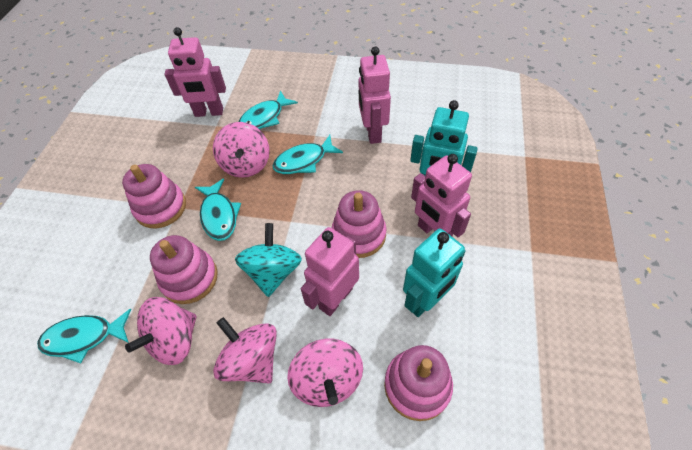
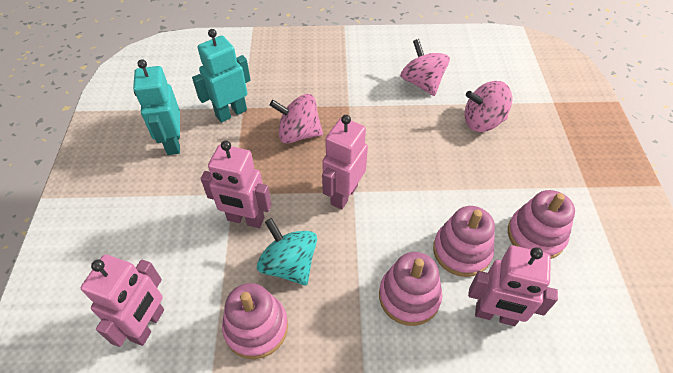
pink spinning top: [125,297,197,365] [213,122,270,178] [213,317,277,384] [287,339,363,407] = 4 -> [270,94,323,143] [400,39,450,96] [464,81,512,132] = 3
turquoise fish: [37,309,131,363] [195,178,241,241] [239,91,298,129] [272,135,343,174] = 4 -> none = 0

